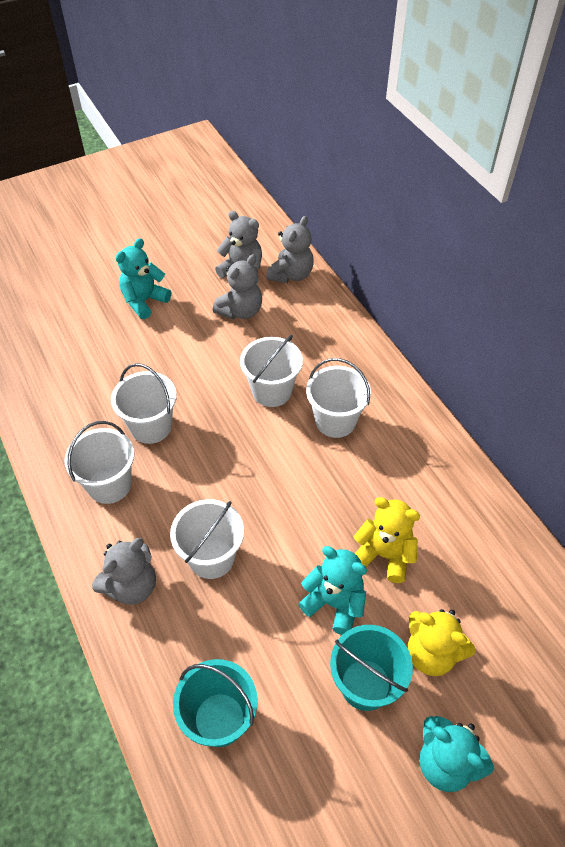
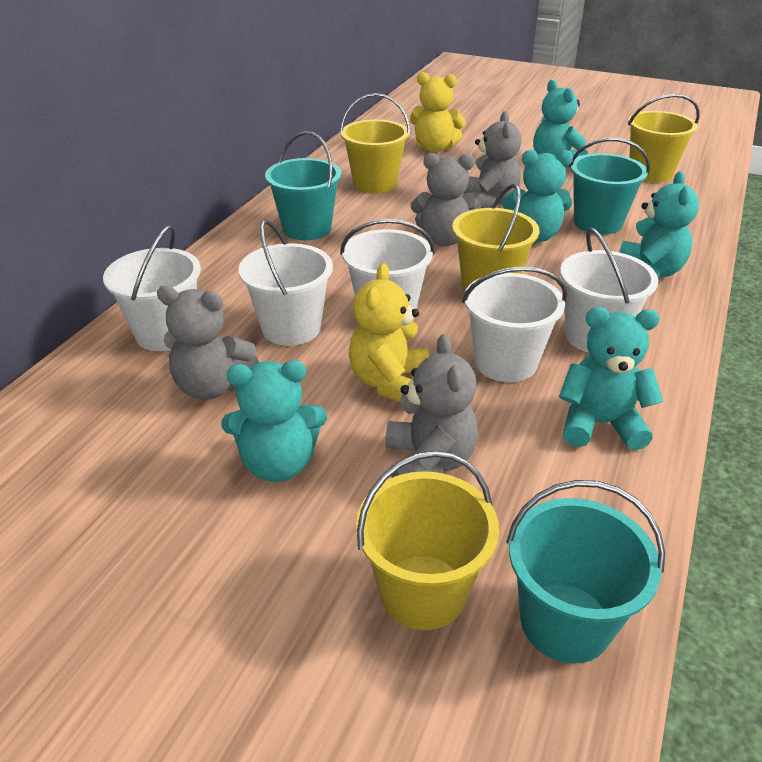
turquoise bucket: [173,659,258,747] [330,625,413,711] = 2 -> [265,131,342,240] [506,480,665,664] [569,138,650,235] = 3
turquoise teddy bear: [115,238,171,319] [298,546,367,635] [420,716,494,792] = 3 -> [221,360,327,482] [502,150,573,243] [533,80,588,168] [559,307,663,450] [619,171,699,279] = 5
yellow bucket: none = 0 -> [340,93,410,193] [356,451,499,630] [452,184,539,291] [628,94,700,182] = 4

